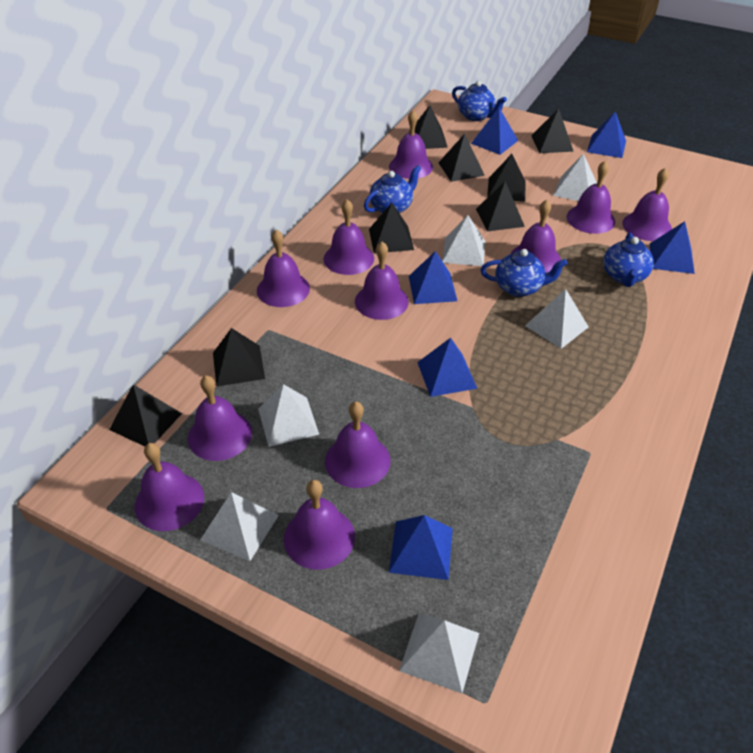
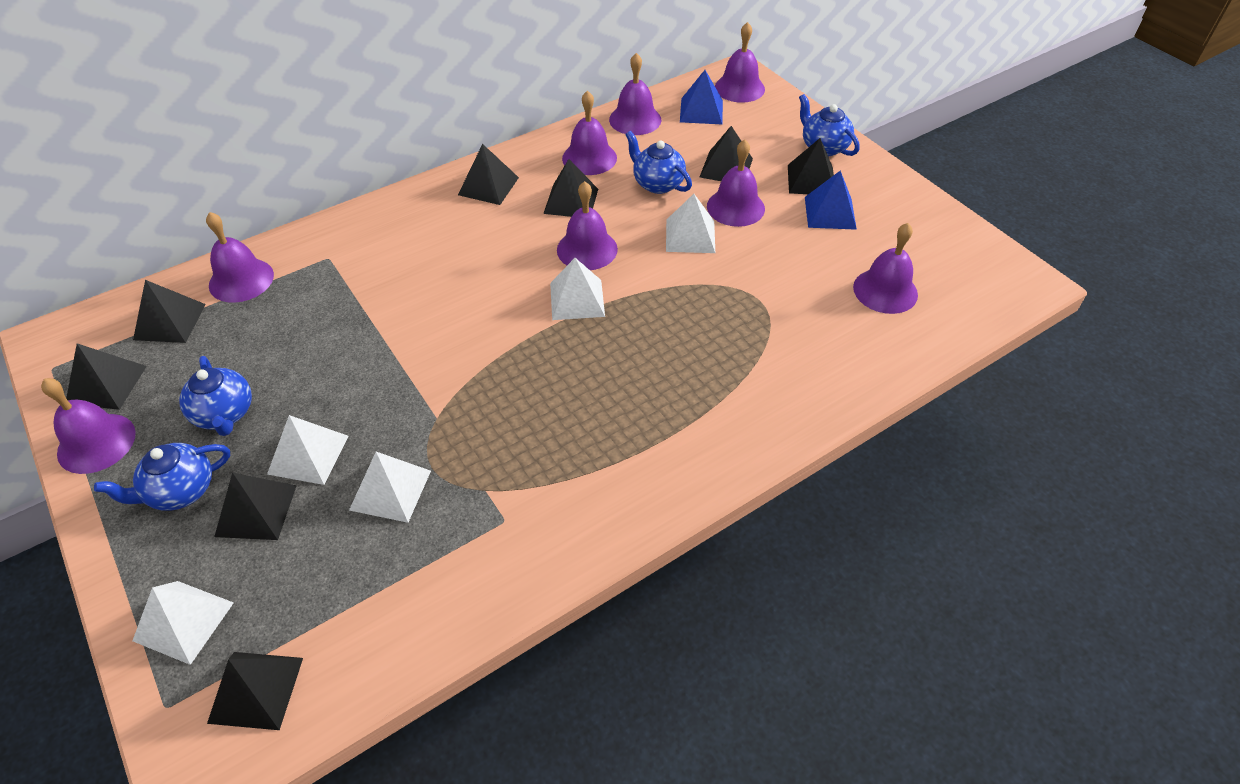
blue pyramid: [389,515,453,580] [409,251,457,304] [417,338,477,397] [471,108,518,155] [587,112,626,158] [650,221,695,274] = 6 -> [680,70,723,124] [805,170,857,230] = 2
purple bell: [135,443,204,531] [188,375,252,461] [257,229,310,307] [284,480,355,570] [323,199,374,275] [325,402,390,488] [355,242,409,320] [389,110,433,179] [511,200,561,273] [567,161,615,234] [622,168,672,241] = 11 -> [41,378,136,474] [206,212,274,303] [557,181,618,270] [562,90,617,175] [609,53,661,135] [707,139,765,227] [715,22,765,103] [853,223,918,314] = 8
white pyramid: [200,492,279,561] [258,384,319,447] [399,613,479,693] [442,215,485,266] [525,289,589,349] [553,154,597,201] = 6 -> [132,581,234,665] [267,415,349,485] [349,452,431,523] [550,258,605,320] [666,194,715,253] = 5

